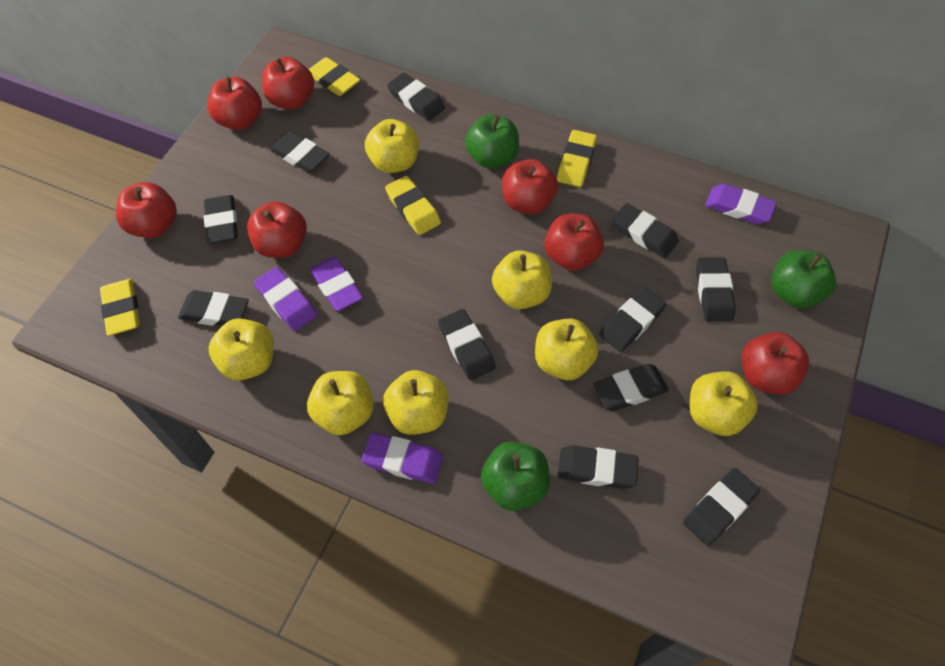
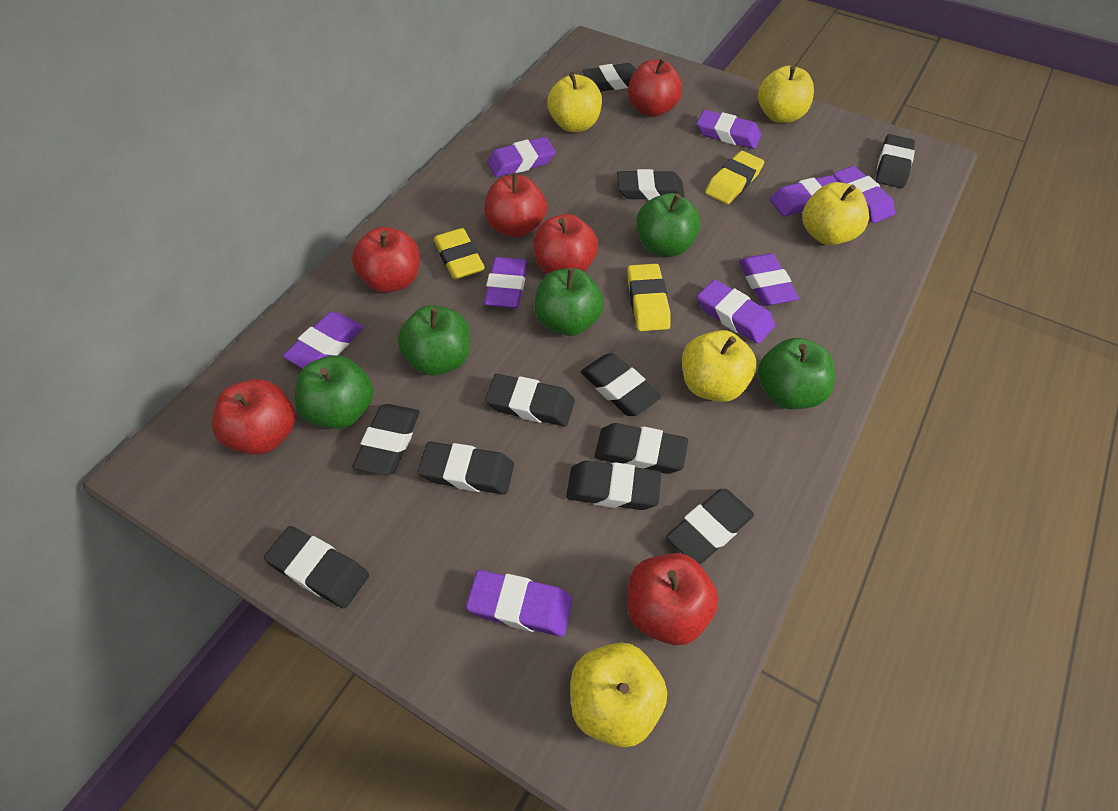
green apple: [465,114,519,169] [481,442,550,511] [771,250,836,308] = 3 -> [295,355,373,429] [398,305,470,376] [534,268,604,336] [636,193,701,257] [758,338,835,409] = 5
purple eraser: [254,267,317,331] [310,257,363,311] [361,433,443,484] [705,184,777,224] = 4 -> [282,312,364,369] [466,570,573,637] [484,257,527,308] [487,137,556,177] [697,110,761,149] [697,279,775,344] [739,253,799,306] [770,175,838,216] [833,166,895,223] = 9
red apple: [116,182,177,238] [207,76,262,130] [247,201,307,258] [262,57,314,109] [502,159,558,214] [545,214,604,271] [742,332,809,395] = 7 -> [212,379,295,455] [352,227,420,293] [484,173,547,238] [533,214,598,274] [628,58,682,117] [628,553,718,645] = 6
yellow apple: [209,318,274,380] [307,371,374,435] [365,119,419,173] [383,370,449,435] [492,250,552,309] [535,319,599,380] [690,372,758,436] = 7 -> [547,72,602,132] [571,642,667,747] [682,330,757,402] [758,65,814,123] [803,182,869,245] = 5
yellow eraser: [100,279,140,336] [309,57,360,96] [385,176,441,235] [557,130,597,187] = 4 -> [434,228,485,279] [627,264,671,331] [705,151,764,204] = 3

